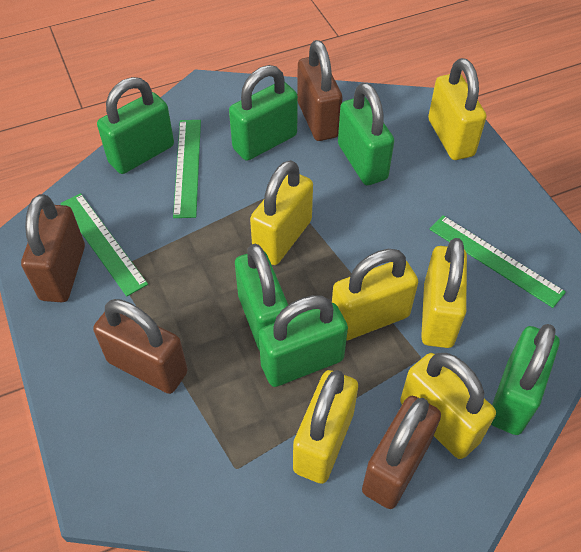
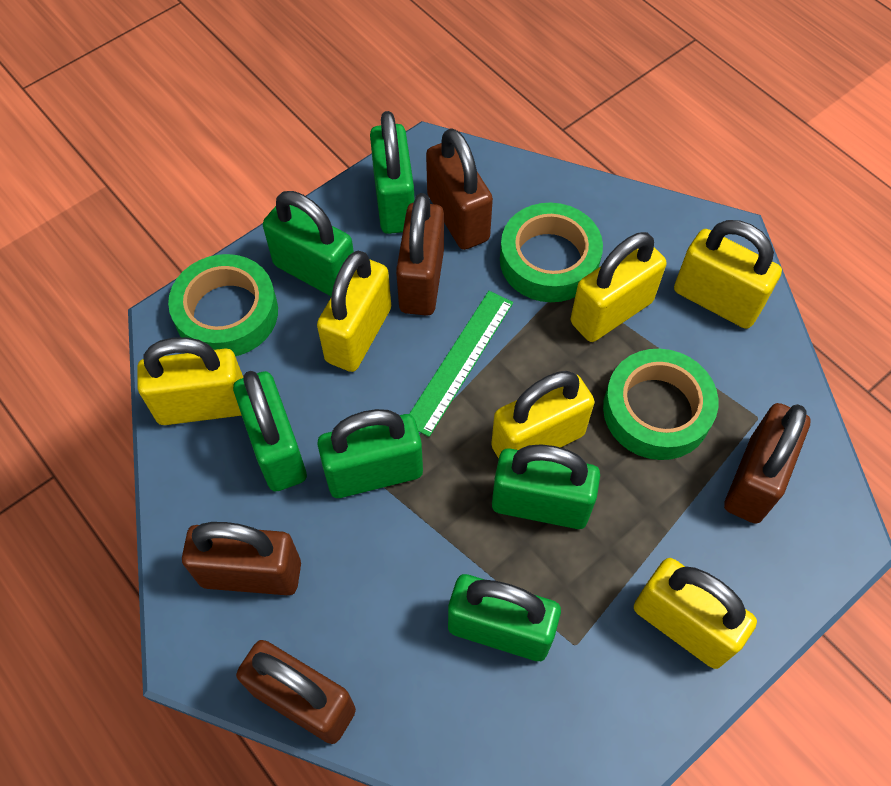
brown padlock: [21,194,85,302] [93,299,188,394] [297,40,342,141] [362,396,441,509] = 4 -> [182,522,301,595] [236,640,356,744] [396,193,444,316] [426,128,493,250] [724,403,811,524] = 5
green ruler: [60,193,148,296] [173,120,201,218] [430,215,566,308] = 3 -> [409,291,513,437] = 1
green tape: none = 0 -> [168,254,278,356] [500,203,603,302] [603,349,718,460] = 3

